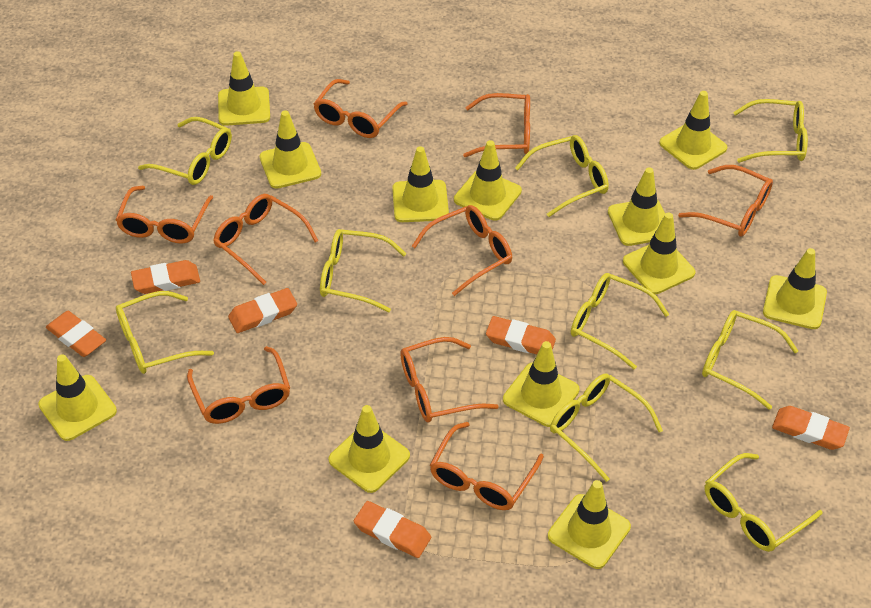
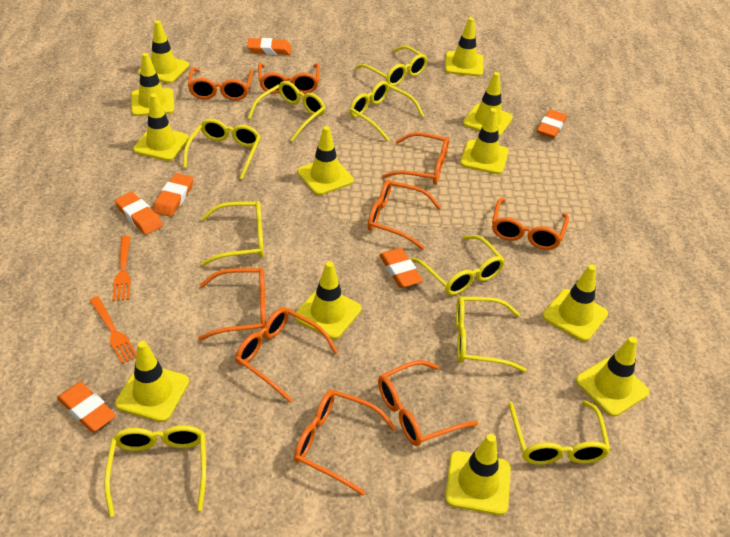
orange fork: none = 0 -> [89,296,137,364] [112,236,131,301] = 2

